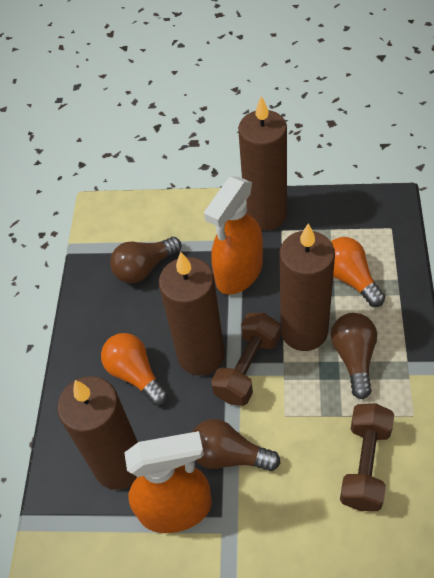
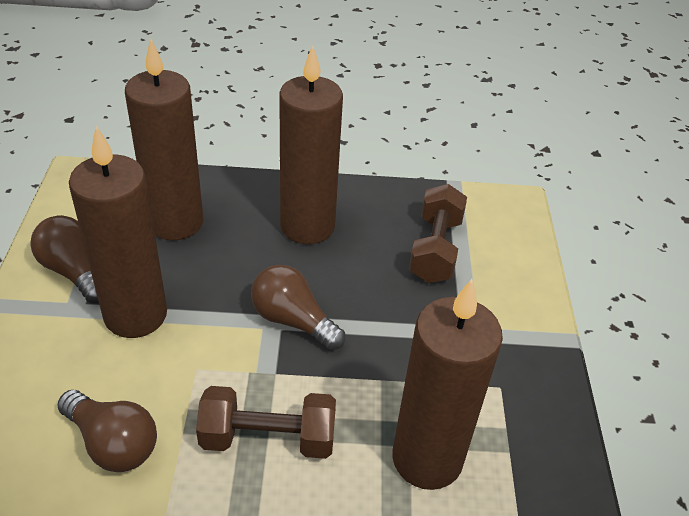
orange light bulb: [101,333,168,405] [331,237,385,307] = 2 -> none = 0
orange spray bottle: [124,431,212,533] [204,177,263,295] = 2 -> none = 0

